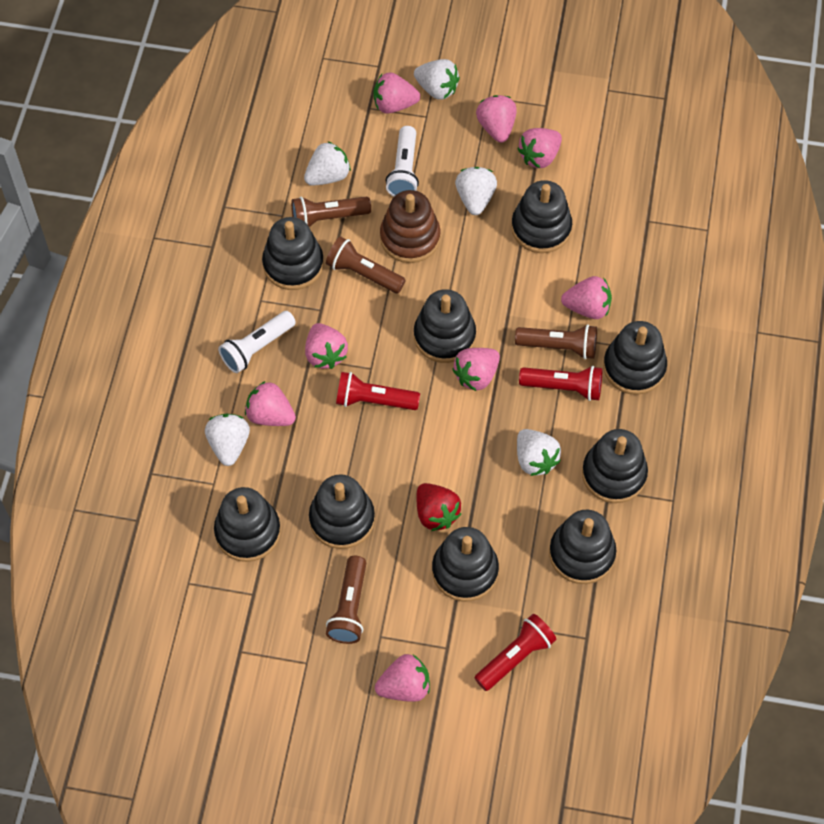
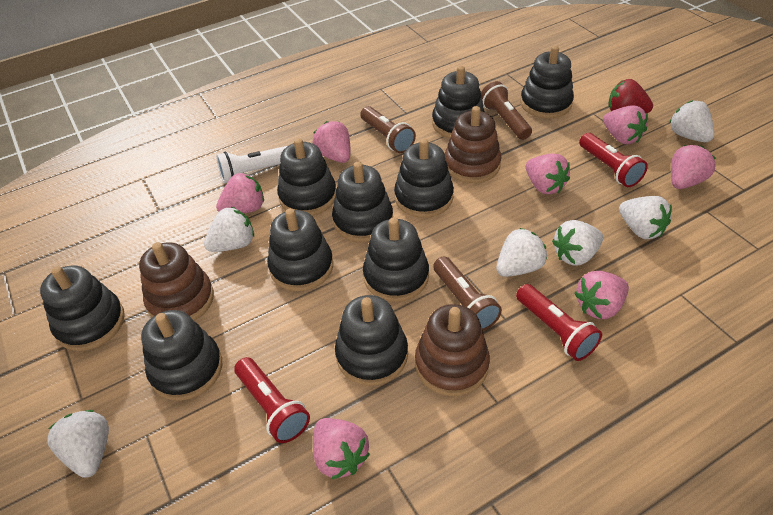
black stacking toy: [214,487,281,562] [262,217,324,290] [309,474,375,549] [414,289,476,363] [432,527,499,602] [511,180,572,253] [549,510,616,584] [582,429,648,503] [603,321,667,395] = 9 -> [40,265,125,351] [141,310,222,401] [267,208,333,291] [277,138,336,216] [332,162,393,242] [335,295,408,386] [363,218,429,302] [394,139,454,218] [432,66,485,138] [520,46,574,118] = 10
brown flashlight: [291,196,371,227] [326,236,406,293] [326,556,366,644] [515,324,597,359] = 4 -> [360,106,416,153] [433,257,502,331] [481,81,532,140] = 3
brown stacking toy: [380,190,440,263] = 1 -> [139,242,214,321] [415,304,490,396] [445,106,501,183] = 3
pink strawberry: [245,381,296,426] [305,323,348,369] [373,72,420,114] [375,654,430,702] [452,348,500,391] [476,95,517,143] [517,128,562,168] [561,276,612,319] = 8 -> [216,173,264,213] [313,121,350,163] [313,418,370,480] [526,154,570,194] [575,271,629,319] [603,105,648,144] [671,145,716,189] = 7
white flashlight: [218,311,296,373] [385,126,419,196] = 2 -> [216,146,287,183] = 1
white strawberry: [205,414,250,466] [304,141,351,186] [414,59,460,100] [455,167,497,215] [517,429,561,476] = 5 -> [47,410,109,478] [204,207,254,252] [497,228,547,277] [552,220,603,266] [619,196,672,239] [669,100,714,142] = 6

